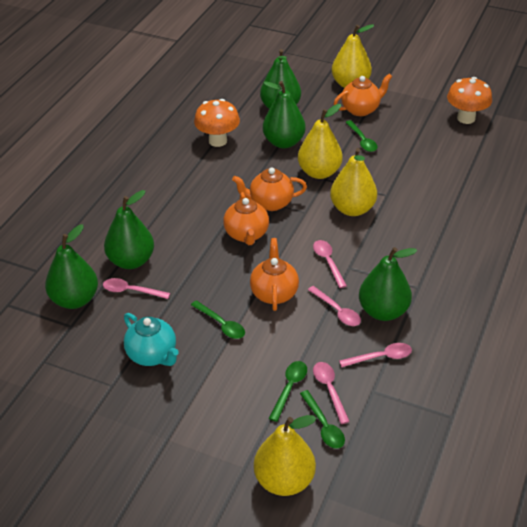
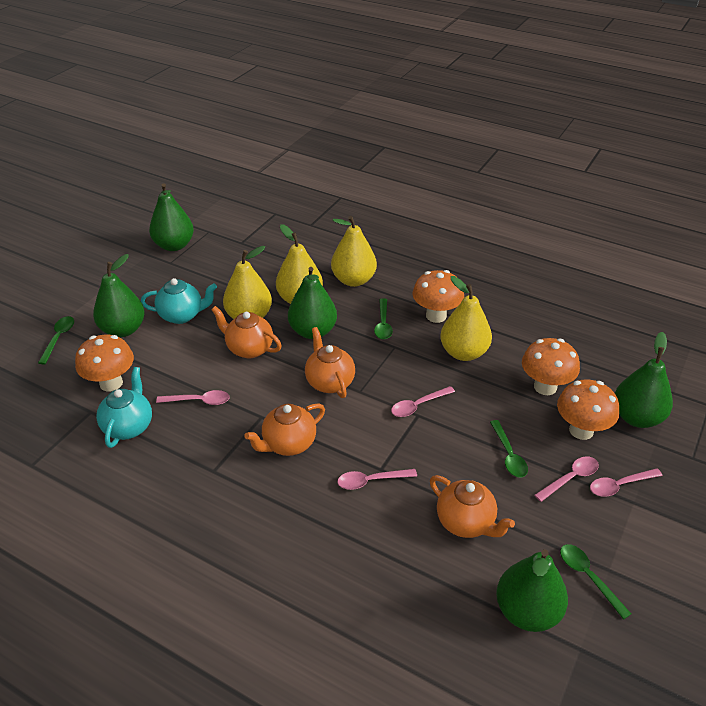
orange mushroom: [194,99,240,147] [447,77,492,124] = 2 -> [75,335,134,391] [412,270,464,323] [522,338,580,395] [557,379,619,440] = 4
turquoise teapot: [124,313,179,366] = 1 -> [96,367,152,448] [141,278,217,324] = 2

